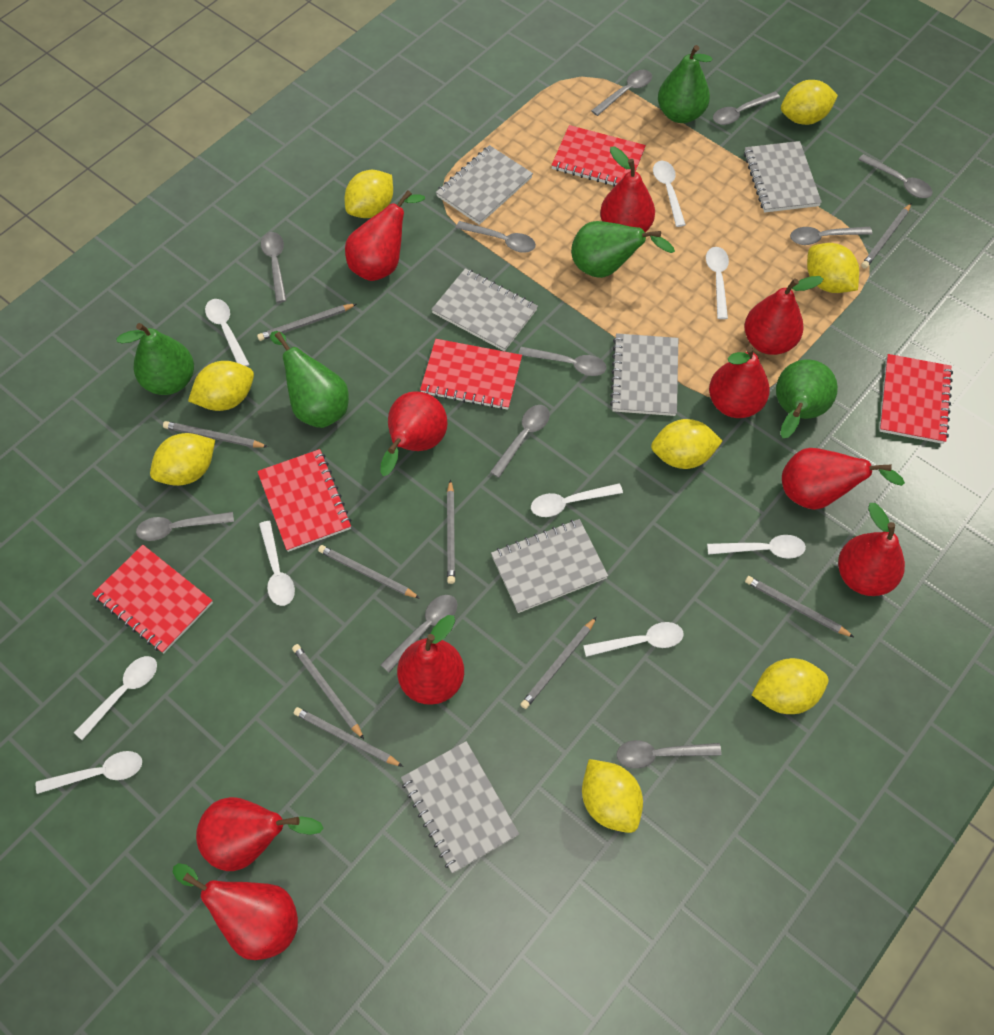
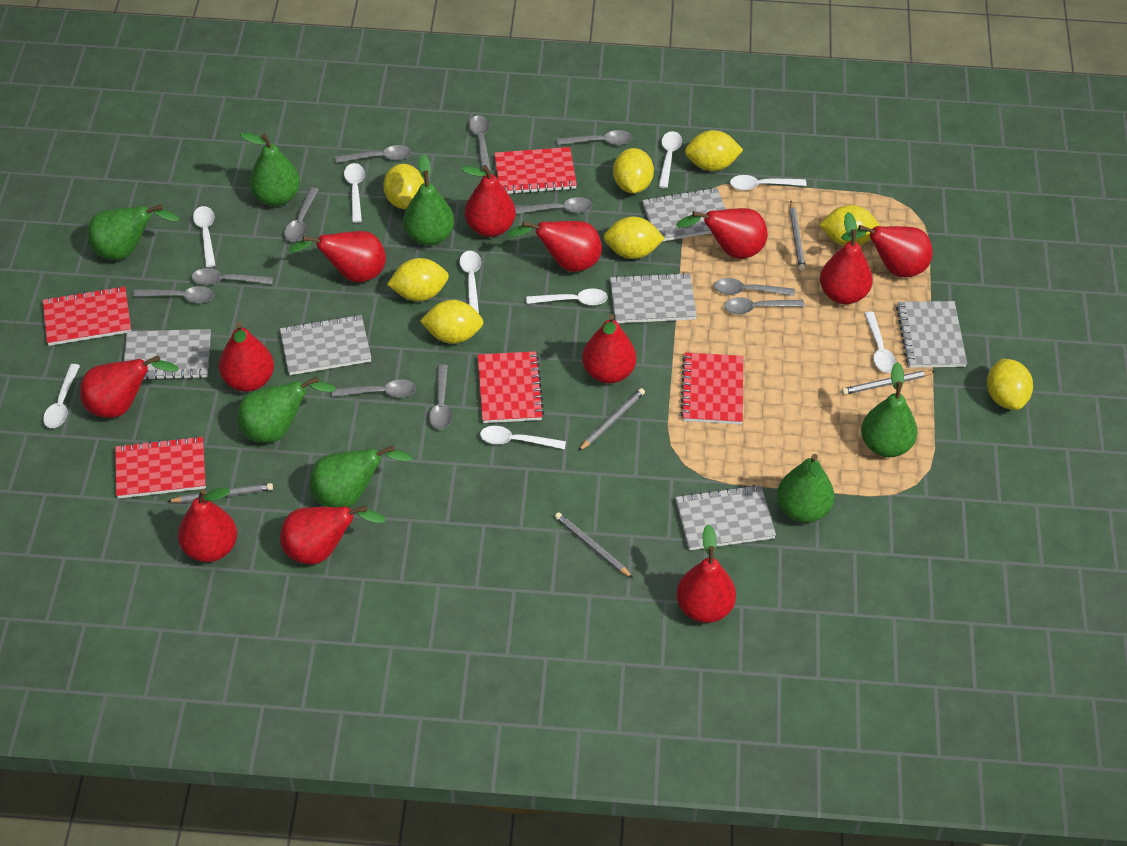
green pear: [117,323,194,395] [270,331,349,428] [571,221,675,278] [658,45,713,123] [776,359,838,438] = 5 -> [87,204,180,260] [237,377,336,443] [240,133,300,206] [309,445,412,507] [403,154,455,246] [777,454,834,523] [861,362,918,457] = 7
grey pencil: [163,421,268,448] [257,304,356,341] [292,644,364,739] [294,707,403,767] [318,545,420,598] [447,479,455,584] [520,617,596,709] [745,576,854,637] [861,203,911,269] = 9 -> [167,483,273,503] [555,512,633,578] [579,388,645,451] [789,201,805,271] [842,371,935,395] = 5
red pear: [173,863,298,960] [196,797,324,871] [345,190,425,281] [380,391,447,476] [397,615,464,705] [600,147,655,232] [709,346,770,418] [744,276,823,355] [782,448,905,510] [838,503,905,596] = 10 -> [80,355,179,418] [178,488,237,562] [219,322,274,392] [280,505,385,565] [288,231,386,282] [462,165,516,237] [507,221,602,272] [582,314,636,383] [676,208,768,259] [677,524,736,623] [820,212,873,304] [841,225,933,278] = 12

